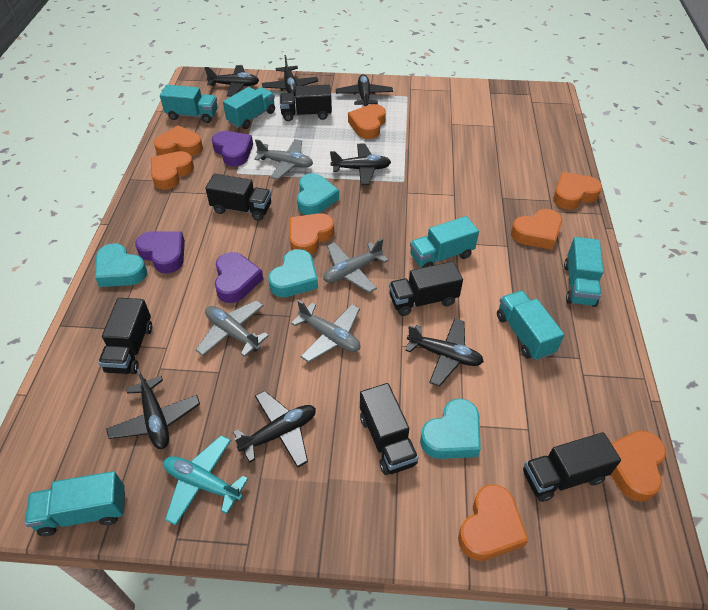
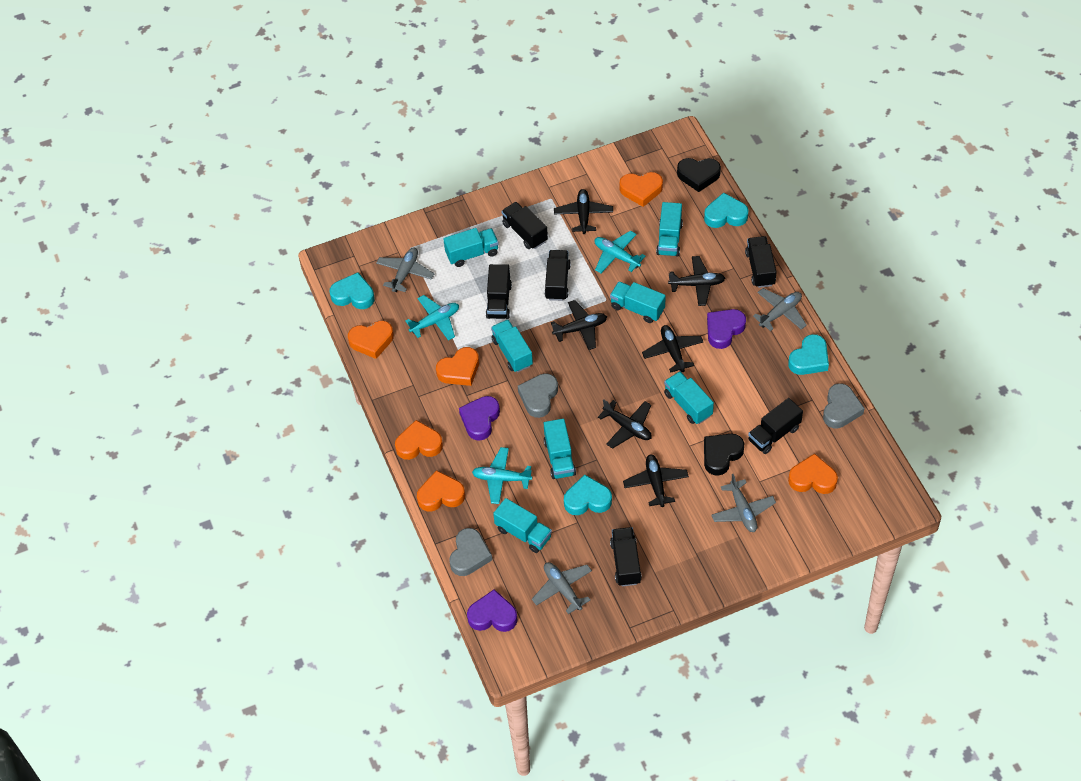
black heart: none = 0 -> [677,158,721,192] [704,434,744,476] = 2
black plane: [106,369,200,449] [205,65,259,97] [233,391,316,468] [262,55,318,96] [330,143,391,185] [336,74,393,106] [405,318,484,386] = 7 -> [551,300,607,350] [554,189,613,234] [598,400,652,449] [623,455,689,507] [642,325,703,373] [668,256,725,306] = 6
grey heart: none = 0 -> [449,528,492,576] [518,373,558,418] [823,383,865,428] = 3
orange heart: [151,151,194,190] [154,125,203,156] [290,213,334,255] [348,104,386,139] [458,484,528,561] [511,209,562,250] [553,172,602,210] [611,431,666,502] = 8 -> [348,321,394,359] [395,420,443,460] [417,470,465,511] [436,347,479,386] [619,172,663,207] [788,453,838,494] = 6
turquoise plane: [163,435,248,525] = 1 -> [406,295,459,341] [472,447,532,504] [595,231,646,273] = 3
turquoise truck: [25,471,125,536] [160,85,218,123] [223,87,275,129] [410,216,479,268] [497,291,564,361] [564,237,603,307] = 6 -> [443,228,499,267] [491,319,533,372] [493,498,552,553] [544,419,576,479] [610,281,666,323] [656,202,683,257] [664,371,714,424] = 7

